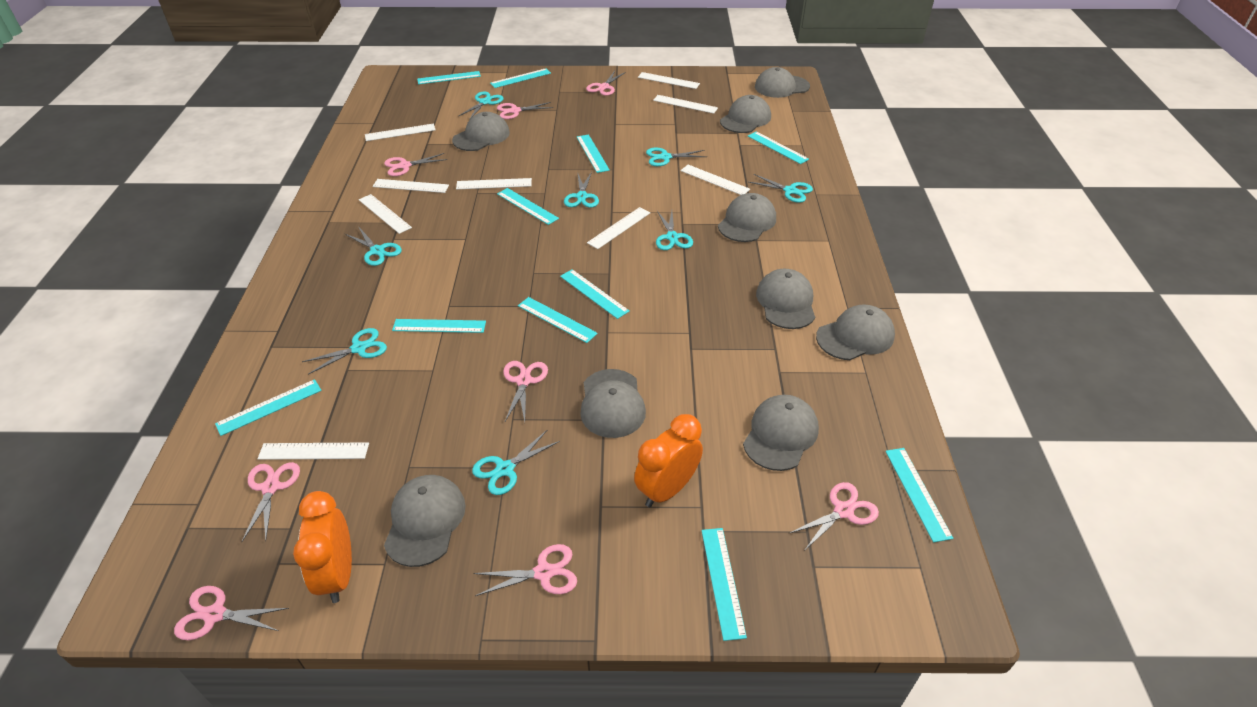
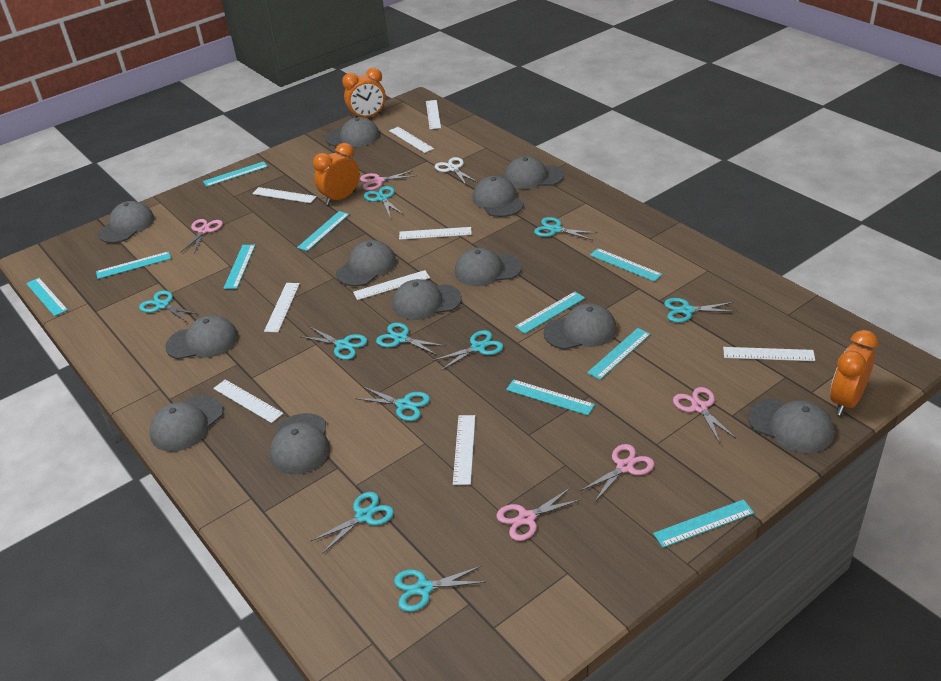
grey cap: [384,475,466,567] [452,112,510,151] [580,369,646,438] [718,193,776,242] [720,95,771,133] [743,395,819,471] [755,67,810,98] [756,269,815,329] [816,305,895,360] = 9 -> [98,201,155,243] [150,395,223,452] [165,315,238,359] [270,413,330,474] [325,117,380,147] [336,240,396,286] [393,279,462,320] [455,247,522,286] [473,176,524,217] [504,156,564,189] [543,303,617,350] [748,399,834,453] = 12
orange clock: [293,491,352,603] [634,414,703,507] = 2 -> [313,143,360,205] [342,68,386,118] [830,330,878,416] = 3
pink scissors: [174,586,289,640] [242,462,300,542] [384,153,447,176] [473,544,577,596] [497,102,554,119] [503,361,548,422] [586,71,626,96] [788,482,879,551] = 8 -> [181,219,223,253] [360,170,414,190] [496,487,582,541] [580,444,654,503] [673,387,737,443] = 5
turquoise ruler: [215,379,322,436] [392,319,486,333] [417,71,481,84] [490,68,551,88] [497,188,559,225] [518,297,598,343] [560,269,630,319] [577,134,610,173] [702,528,747,641] [748,132,809,164] [885,448,953,542] = 11 -> [26,278,68,316] [96,251,171,279] [203,161,268,187] [223,245,255,289] [297,211,350,251] [506,379,595,415] [515,292,585,334] [587,328,651,380] [590,248,663,282] [653,499,754,548] = 10
turquoise scissors: [302,328,387,374] [345,226,402,266] [459,91,504,120] [472,430,560,495] [564,172,599,208] [646,148,706,166] [656,211,693,250] [749,174,813,203] = 8 -> [139,291,199,322] [300,326,367,360] [311,492,394,554] [355,387,430,421] [364,186,403,216] [376,323,445,355] [394,566,486,612] [432,330,503,370] [534,217,597,240] [664,298,737,323] = 10
white scissors: none = 0 -> [434,157,477,185] = 1

